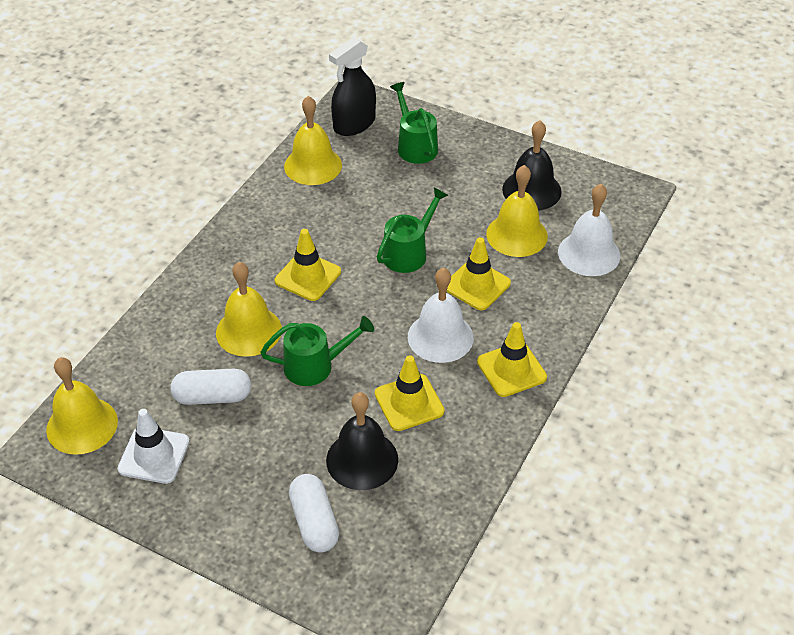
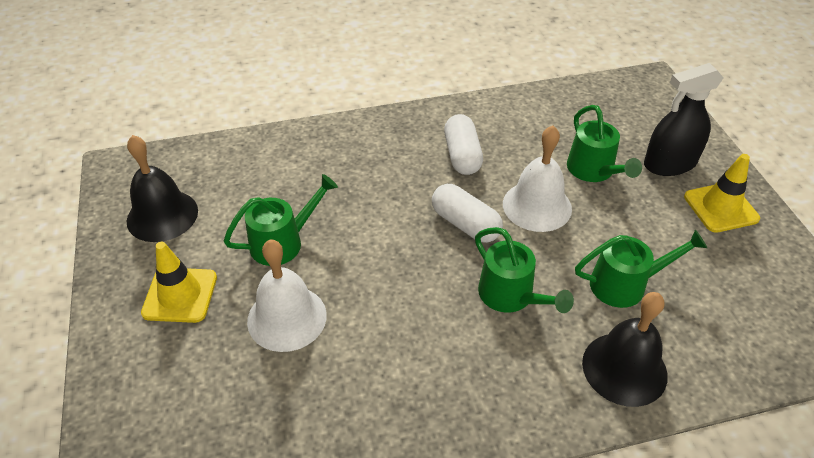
green watering can: [260,316,374,386] [377,187,449,273] [390,82,438,164] = 3 -> [224,174,338,266] [475,227,574,313] [567,105,642,182] [575,230,707,308] = 4
white traffic cone: [117,409,190,484] = 1 -> none = 0
yellow bell: [46,357,118,455] [216,262,282,357] [284,96,342,185] [486,165,548,257] = 4 -> none = 0
yellow traffic cone: [275,229,341,301] [375,355,444,431] [446,237,511,310] [477,322,547,397] = 4 -> [141,242,217,323] [684,154,760,233] = 2

